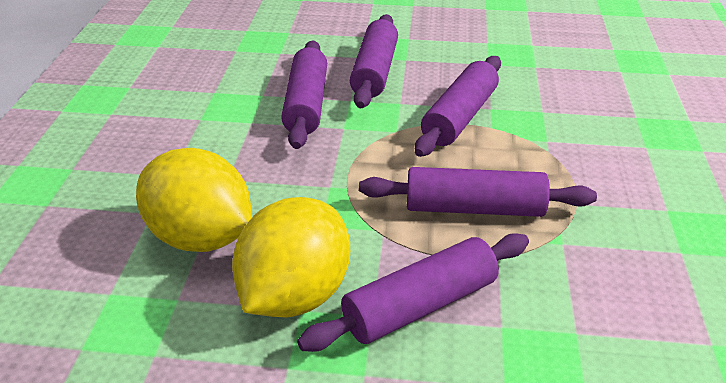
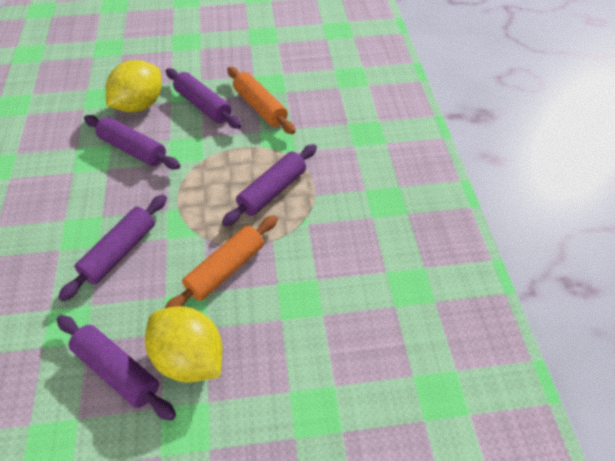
orange rolling pin: none = 0 -> [165,215,278,308] [227,67,295,134] = 2

